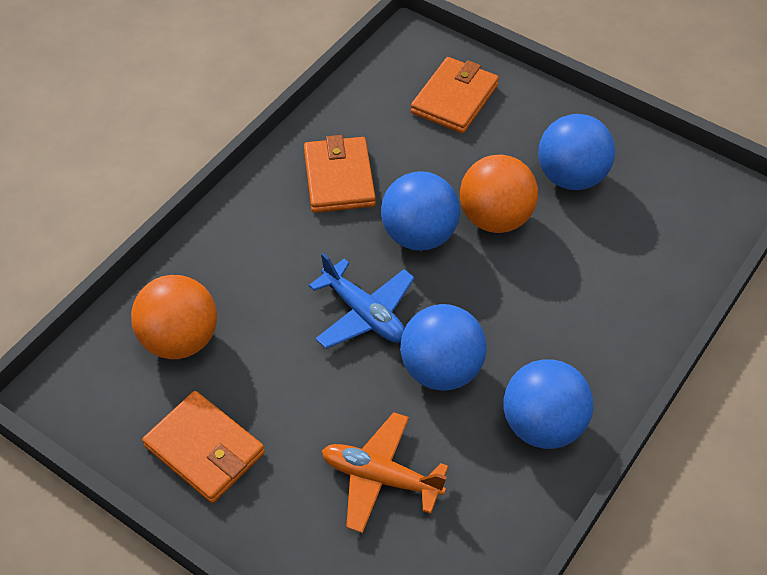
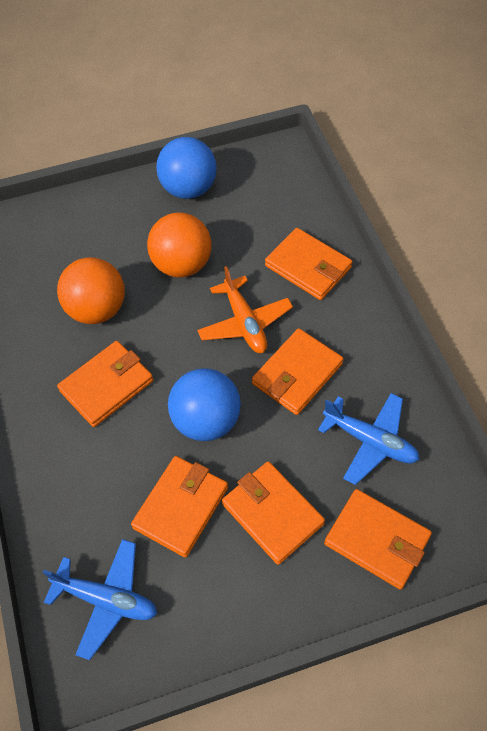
blue ball: [381,171,460,251] [400,304,487,391] [503,359,593,449] [538,114,615,190] = 4 -> [156,137,217,199] [168,368,241,441] = 2
blue plane: [309,253,415,349] = 1 -> [43,539,157,660] [318,393,420,485] = 2
orange wallet: [142,391,265,503] [304,135,376,213] [411,57,499,134] = 3 -> [57,341,153,427] [131,456,228,558] [222,461,325,565] [252,328,343,415] [265,228,352,300] [324,489,432,590] = 6

